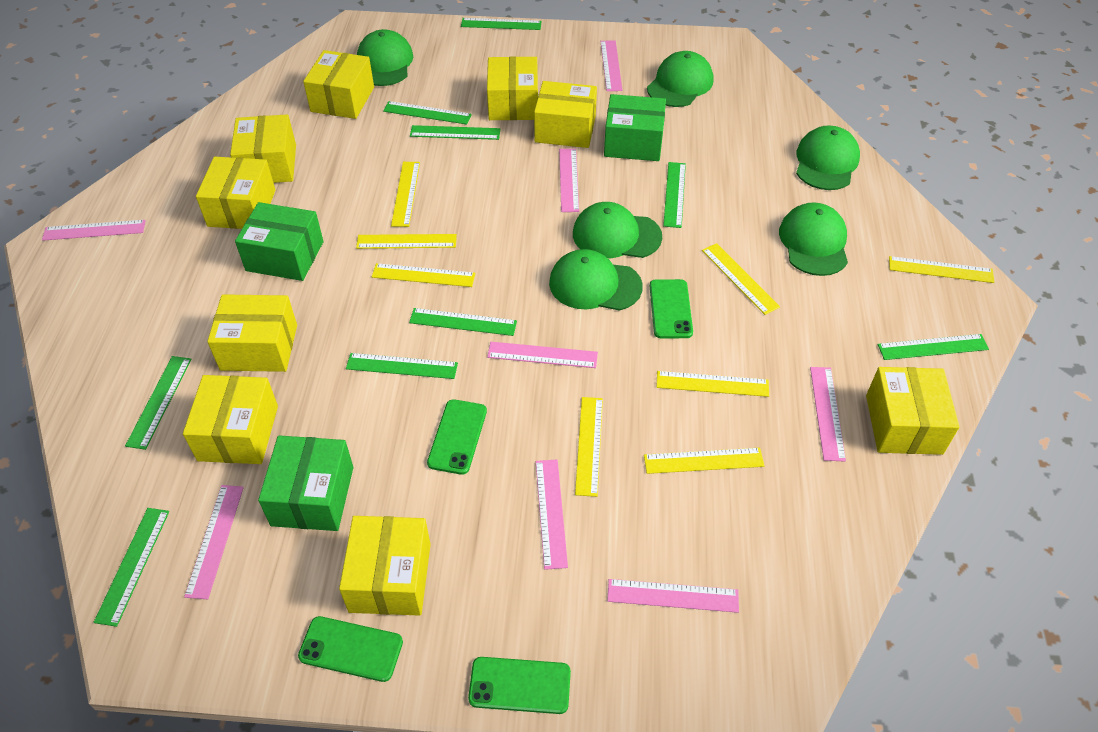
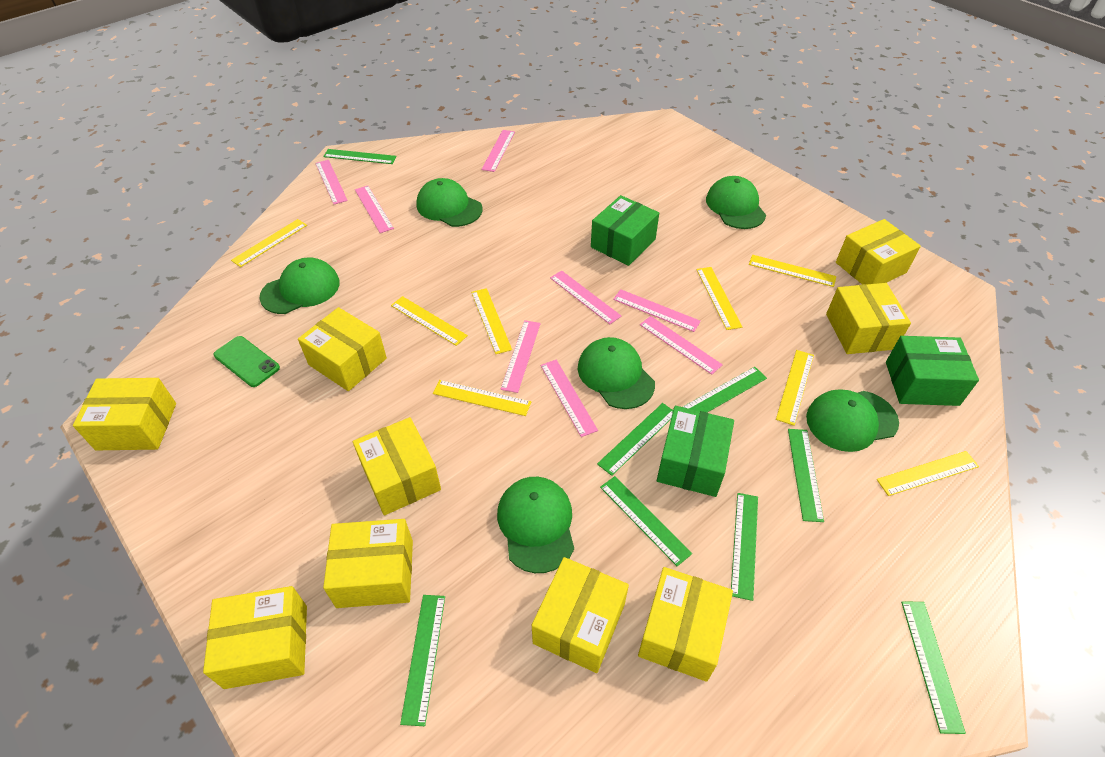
green phone: [298,616,403,682] [427,399,487,475] [468,657,571,714] [650,279,693,338] = 4 -> [214,336,280,387] = 1
green ruler: [94,508,169,627] [125,356,191,450] [346,353,458,379] [383,101,472,125] [409,308,517,336] [410,125,500,140] [461,18,542,30] [663,162,686,228] [878,334,989,360] = 9 -> [323,149,397,164] [400,595,445,726] [597,403,673,476] [600,476,692,566] [683,367,767,412] [731,493,758,601] [788,429,824,522] [901,601,966,734] = 8

